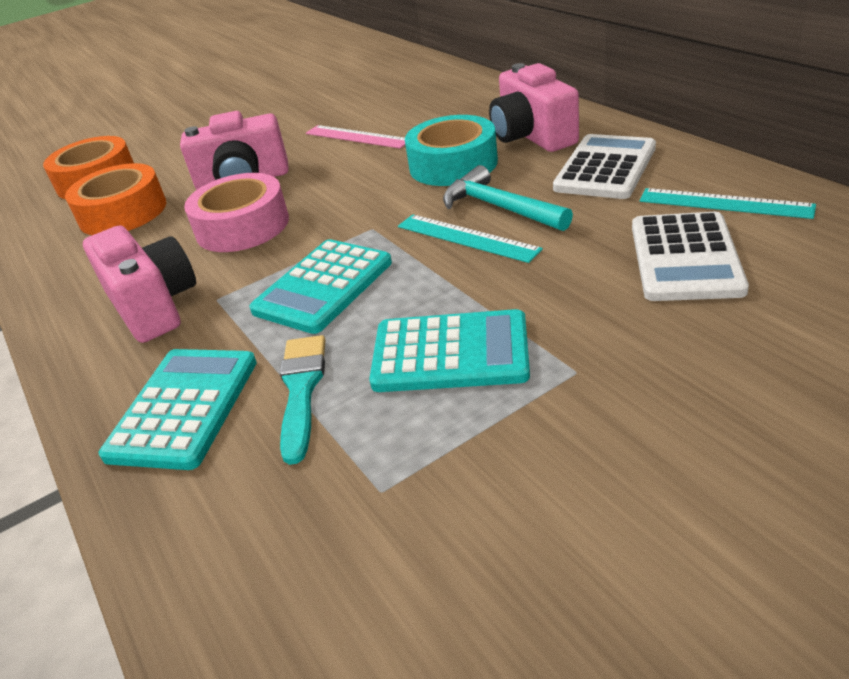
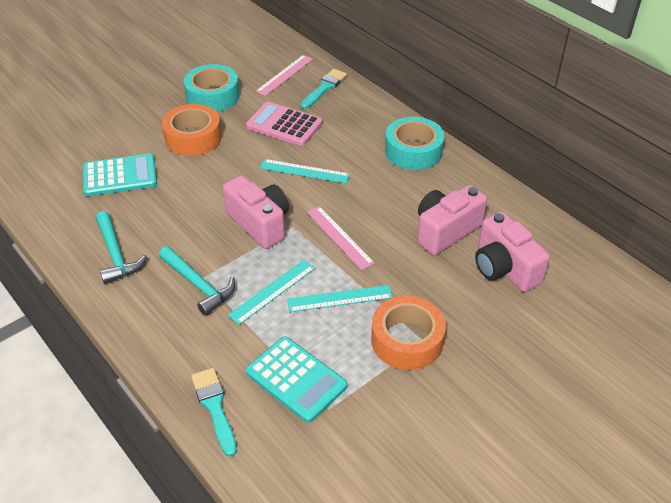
pink calculator: none = 0 -> [246,102,323,146] = 1
pink ruler: [306,125,405,149] = 1 -> [255,55,313,96] [307,206,375,270] = 2
pink tape: [184,173,289,252] = 1 -> none = 0
turquoise brush: [280,335,325,465] = 1 -> [191,368,237,457] [300,69,347,109] = 2
turquoise calculator: [99,349,257,470] [249,239,392,334] [369,309,530,392] = 3 -> [83,154,157,196] [246,336,347,423] = 2
turquoise hammer: [443,165,573,231] = 1 -> [96,211,147,284] [159,246,235,316] = 2
turquoise ruler: [398,214,543,263] [640,188,816,219] = 2 -> [228,260,315,325] [260,159,350,184] [287,285,393,312] = 3
turquoise tape: [405,115,498,186] = 1 -> [184,64,240,112] [385,117,444,170] = 2
white calculator: [553,134,656,199] [632,212,749,301] = 2 -> none = 0

